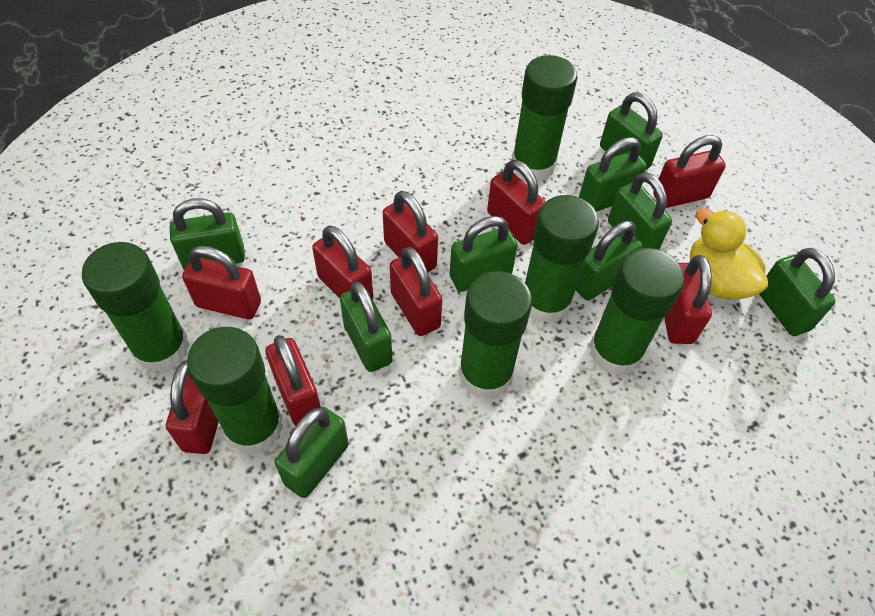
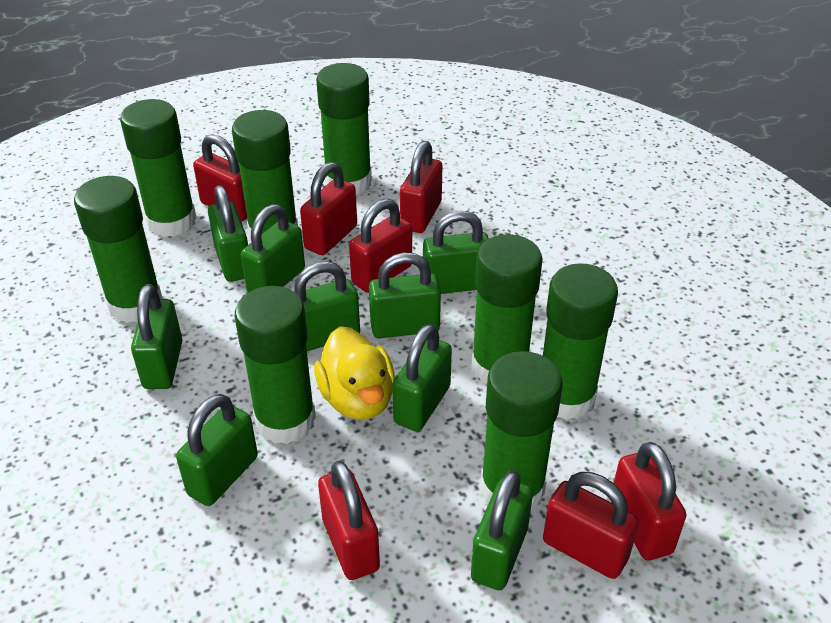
green glue stick: [82,242,190,372] [187,327,283,455] [459,271,532,399] [512,55,577,182] [525,195,599,324] [589,248,684,376] = 6 -> [74,176,163,323] [120,99,197,237] [232,110,298,241] [235,286,316,444] [316,63,372,194] [471,234,543,383] [480,351,563,512] [543,263,618,420] = 8
red padlock: [166,360,218,454] [182,246,261,319] [266,335,321,426] [312,225,373,299] [383,191,438,272] [390,247,442,336] [487,160,546,245] [653,135,726,208] [664,255,712,344] = 9 -> [193,134,247,221] [300,162,357,255] [318,460,380,580] [349,199,412,293] [400,141,443,233] [543,472,639,579] [614,442,687,560] = 7

